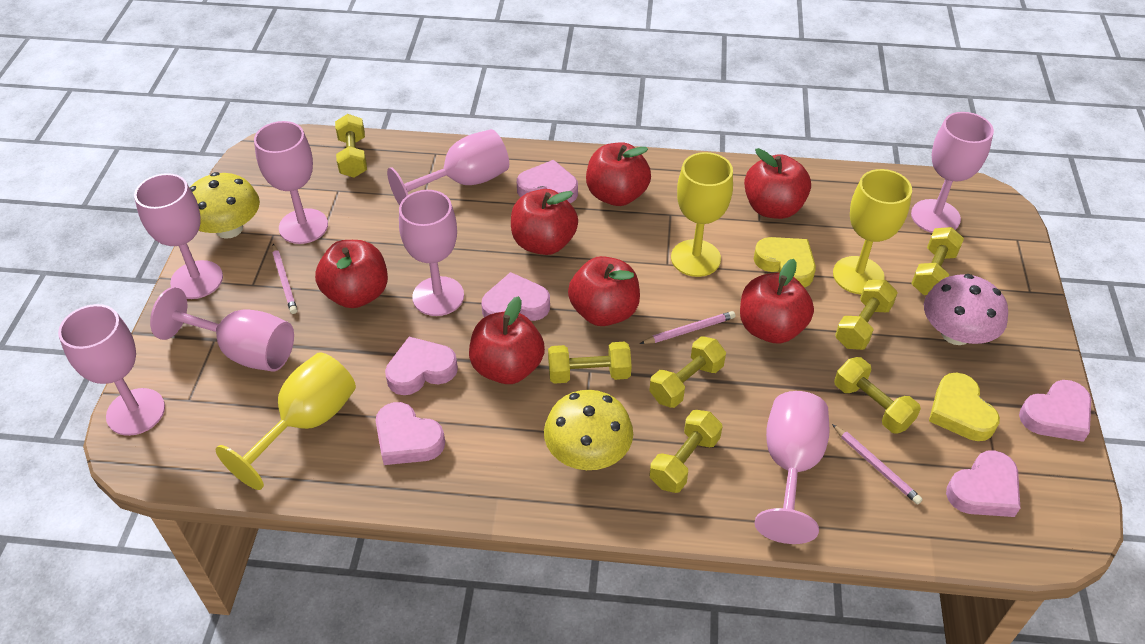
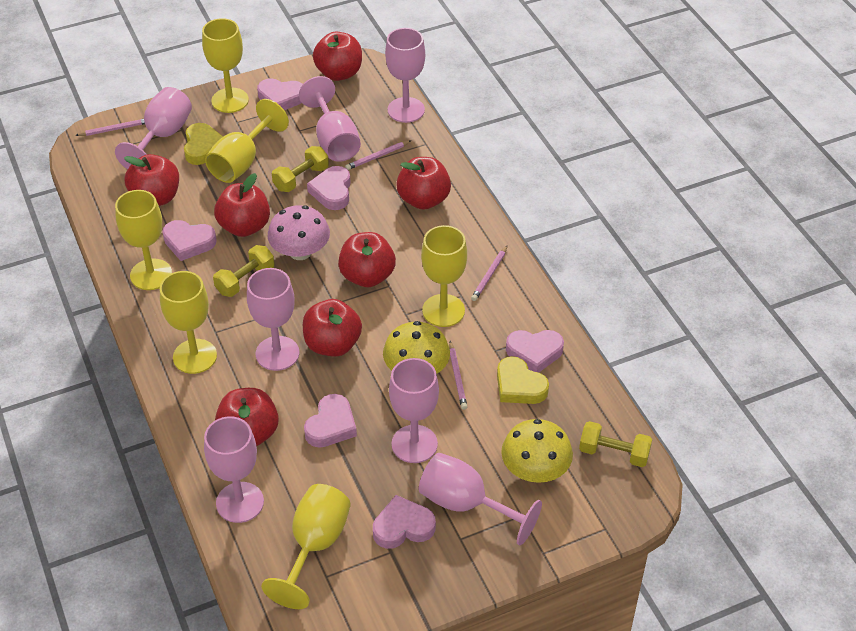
pink goblet: [58,304,165,436] [134,173,223,299] [150,287,294,372] [254,121,328,244] [387,129,509,206] [399,190,464,316] [755,391,830,544] [911,112,994,233] = 8 -> [115,87,192,169] [204,417,264,523] [247,268,299,371] [299,76,361,162] [385,28,425,123] [389,358,439,463] [419,453,542,545] = 7
pink pencil: [272,244,297,314] [640,311,735,344] [832,424,923,504] = 3 -> [75,119,145,136] [345,140,412,170] [449,341,467,410] [471,246,507,301] = 4
yellow dumbbell: [335,114,367,177] [548,342,632,384] [649,336,726,408] [650,410,722,493] [834,357,921,434] [835,280,898,350] [911,227,964,295] = 7 -> [213,245,274,297] [272,146,329,192] [579,421,652,467] = 3
yellow goblet: [216,352,356,490] [671,152,733,277] [833,169,912,294] = 3 -> [115,190,172,290] [160,271,217,374] [202,18,249,113] [205,99,289,183] [261,484,351,609] [421,225,467,327] = 6

